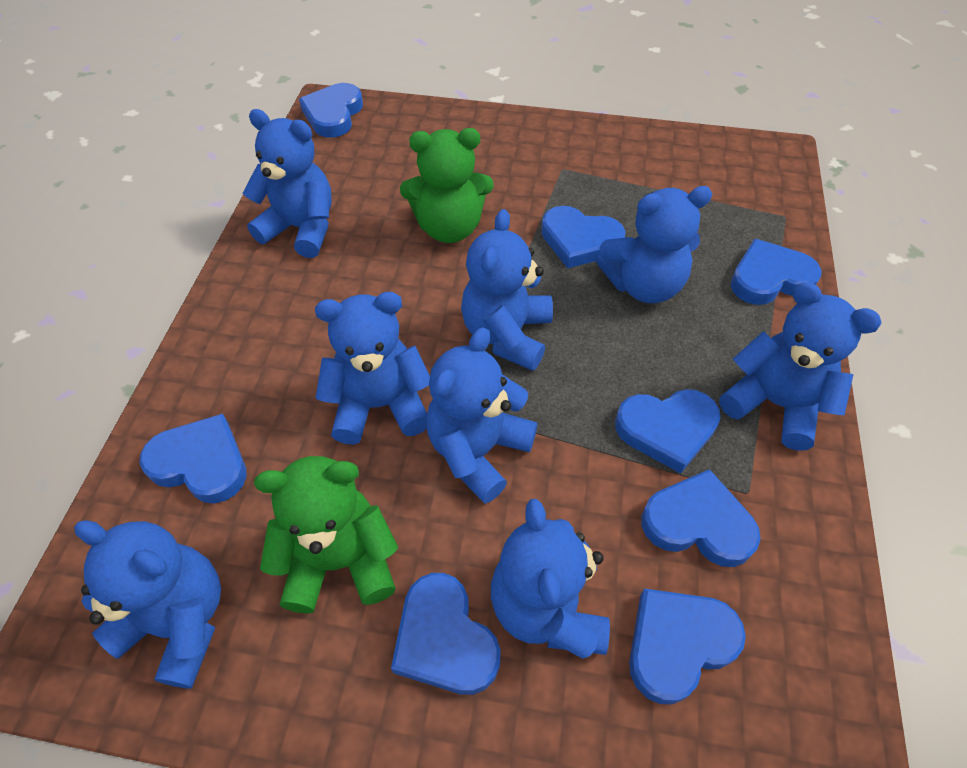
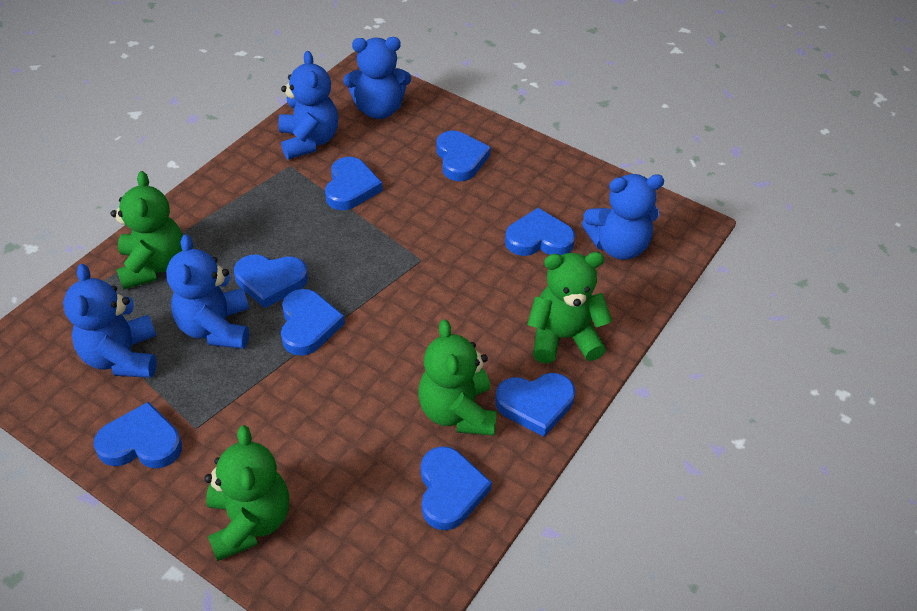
blue teddy bear: [74,520,221,689] [243,109,332,258] [315,292,430,445] [426,327,538,504] [461,209,553,371] [491,499,610,659] [596,186,712,303] [719,282,882,451] = 8 -> [63,264,157,378] [166,234,249,349] [278,51,338,159] [343,37,411,119] [582,174,664,260] = 5
green teddy bear: [254,456,398,614] [400,128,494,243] = 2 -> [111,171,183,290] [204,425,289,561] [418,319,497,436] [527,252,612,364] = 4

